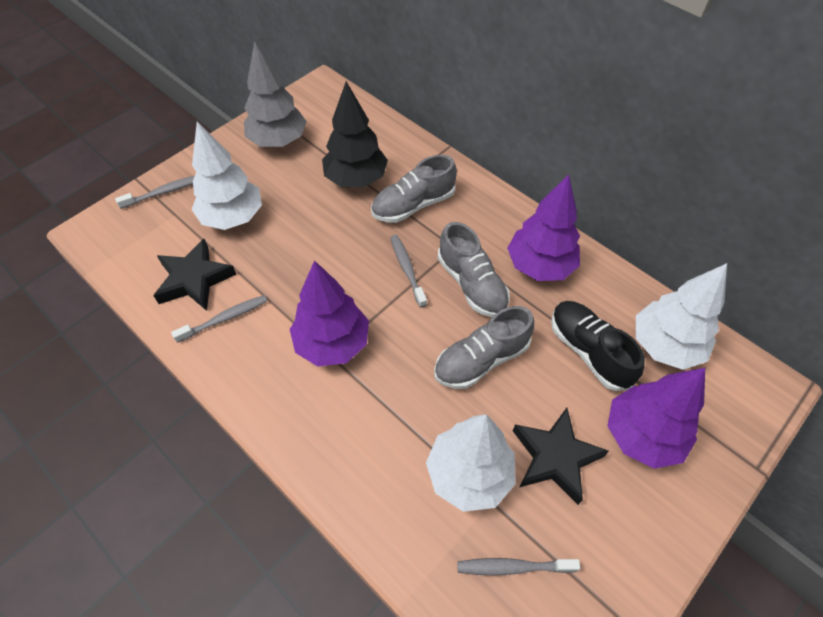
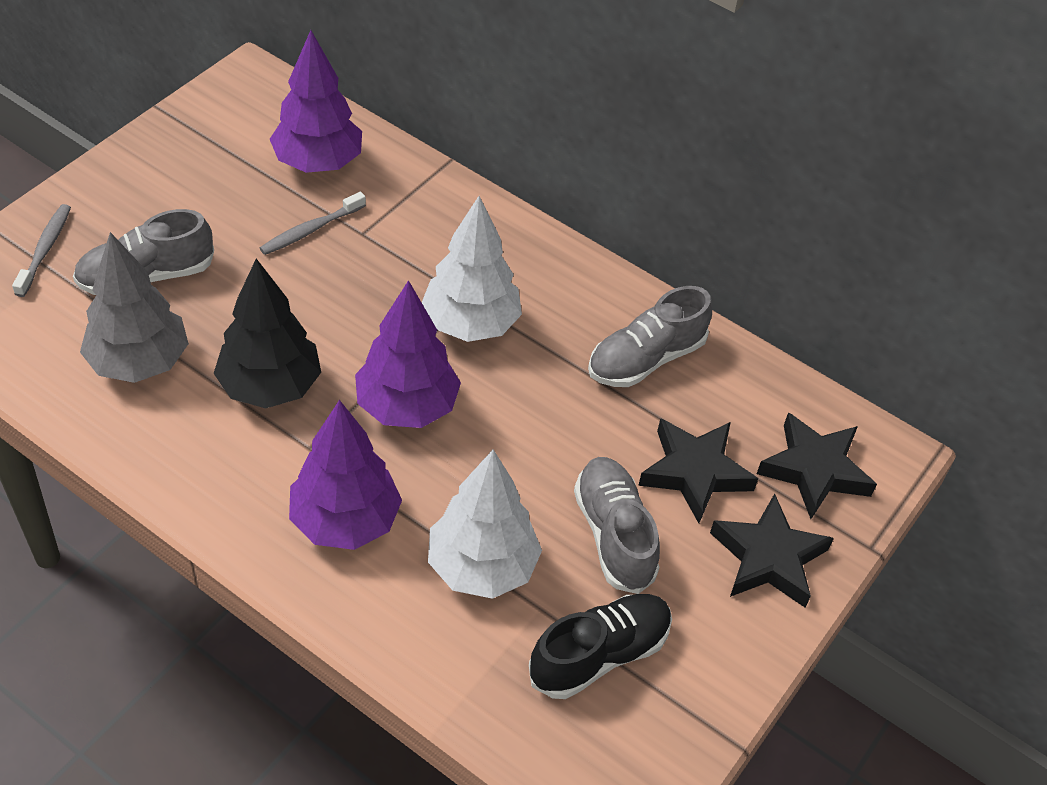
black star: [153,239,236,311] [513,408,609,505] = 2 -> [638,418,758,523] [710,493,834,608] [757,413,877,519] = 3
grey toothbrush: [115,176,194,209] [171,295,267,343] [390,235,427,308] [457,558,580,575] = 4 -> [12,204,71,297] [260,191,366,255] = 2
white tree: [191,122,262,230] [426,414,516,512] [636,263,727,370] = 3 -> [422,196,522,342] [428,449,542,599] = 2

